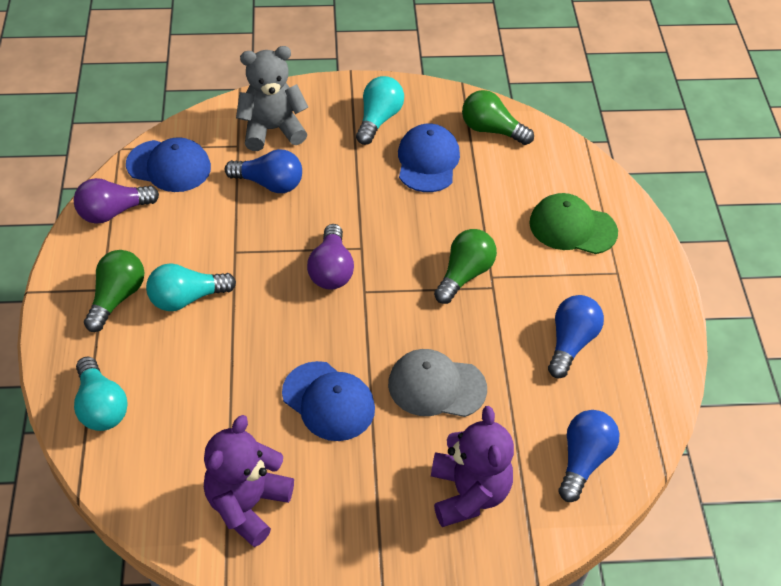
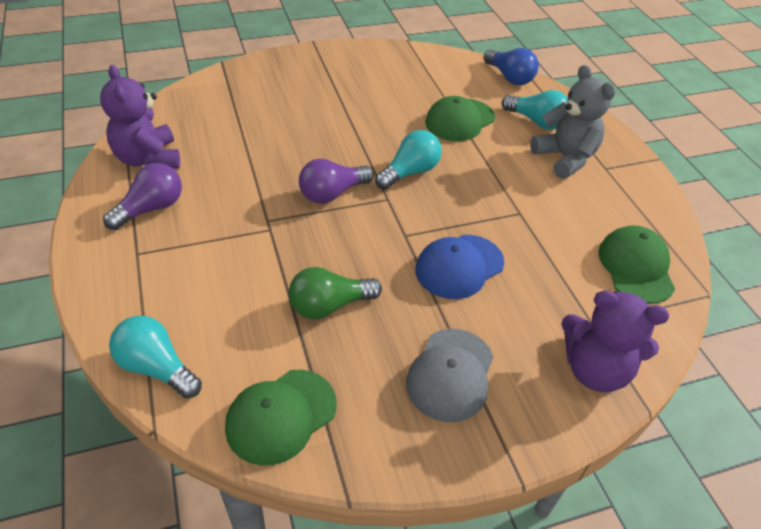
blue cap: [126,137,211,192] [282,361,375,441] [398,124,460,192] = 3 -> [415,235,504,299] = 1
blue light bulb: [225,149,302,193] [548,295,604,378] [559,410,619,502] = 3 -> [484,48,539,85] = 1
green cap: [529,193,618,254] = 1 -> [225,370,336,466] [425,96,495,141] [598,225,675,304] = 3
green light bulb: [84,250,144,332] [434,229,497,304] [462,90,534,145] = 3 -> [288,267,382,319] = 1

